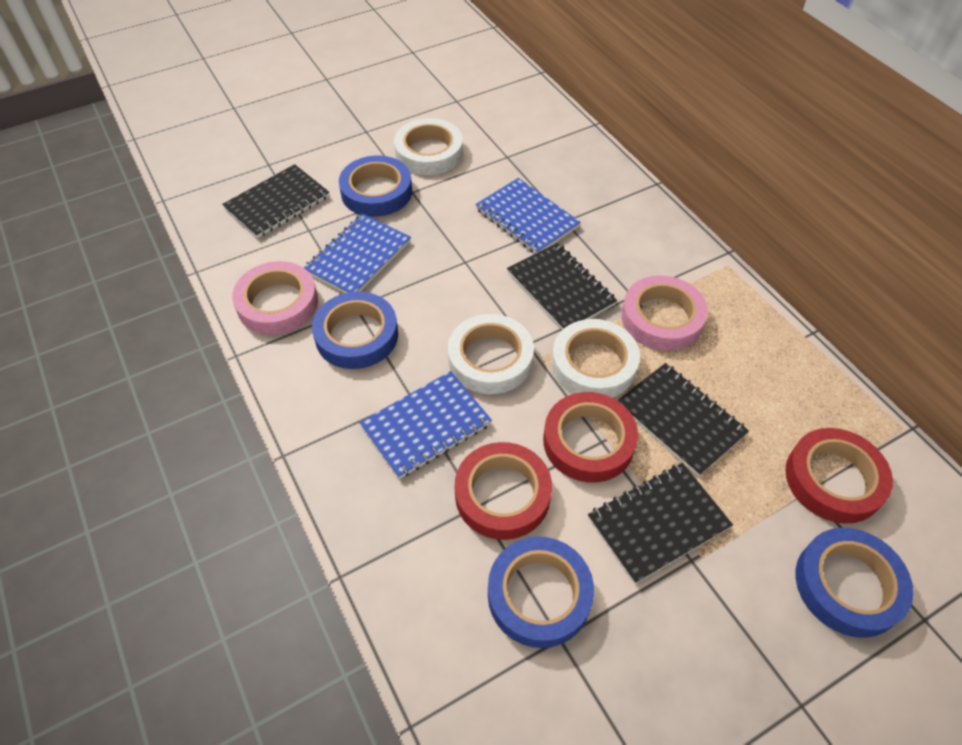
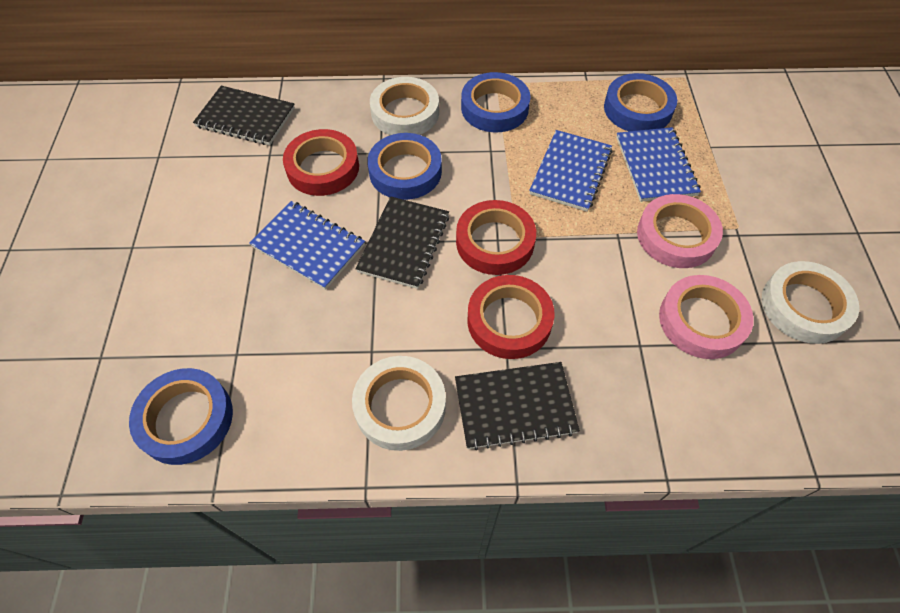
black notebook: [222,164,329,238] [507,243,617,330] [588,463,733,584] [617,363,749,476] = 4 -> [193,86,295,145] [355,196,449,289] [455,362,580,450] = 3

